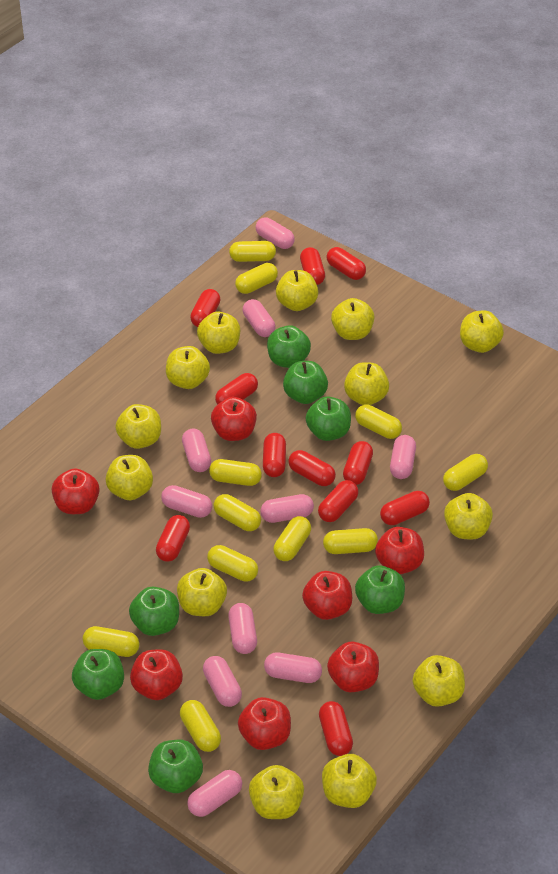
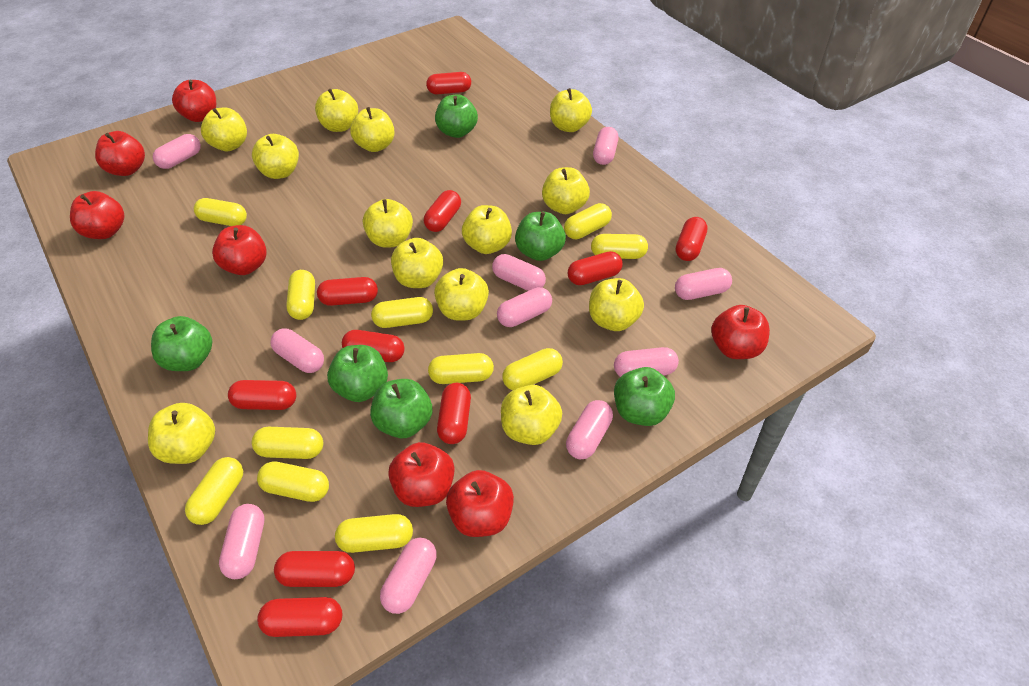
green apple: [72,649,124,700] [129,587,179,636] [148,740,203,793] [267,325,311,368] [283,361,328,404] [306,396,351,441] [355,565,405,614] = 7 -> [151,316,212,371] [327,345,388,402] [370,379,432,438] [435,94,478,138] [515,212,566,261] [614,367,675,426] = 6
red capsule: [156,515,190,562] [190,289,220,327] [215,373,258,405] [263,433,286,477] [288,450,336,486] [300,247,325,285] [318,480,359,522] [319,701,353,756] [327,247,366,280] [343,441,373,485] [380,491,430,525] = 11 -> [228,380,296,410] [257,597,342,637] [274,551,355,587] [317,277,378,306] [342,330,405,362] [424,190,461,232] [426,72,471,94] [437,383,471,444] [568,251,623,285] [676,217,708,261] = 10

